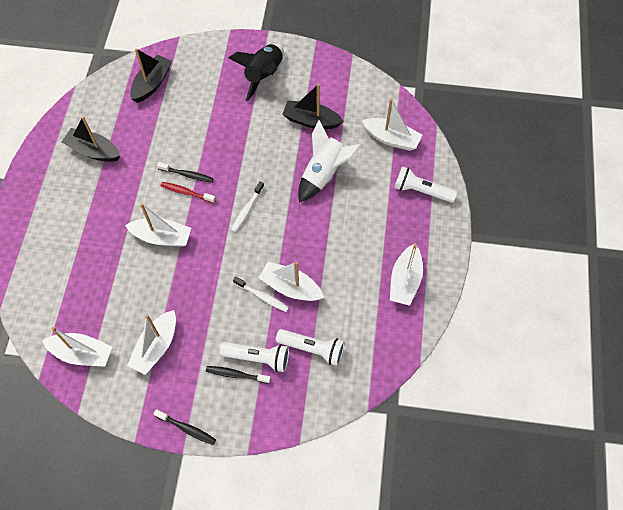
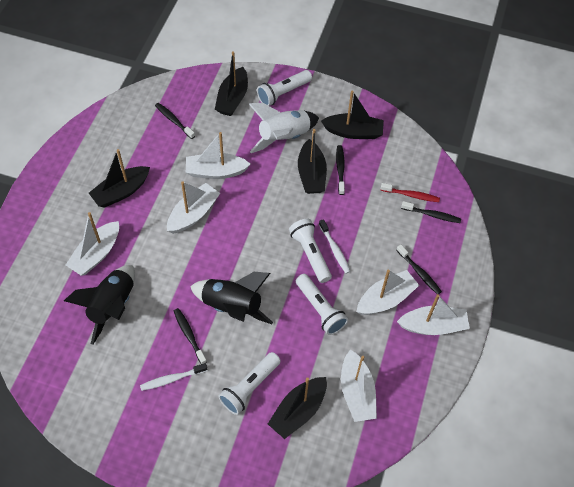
black boat: [62,116,120,162] [130,48,172,103] [282,84,344,129] = 3 -> [89,149,150,208] [215,51,248,116] [268,377,327,439] [298,129,327,194] [321,91,384,139] = 5
black rocket: [228,43,284,101] = 1 -> [64,265,135,345] [190,272,273,324] = 2
black toothbrush: [154,409,216,445] [157,162,214,183] [206,366,271,384] = 3 -> [155,103,195,139] [174,308,207,364] [336,145,345,195] [396,244,442,294] [401,201,461,223] = 5
white flashlight: [220,342,289,372] [276,329,345,366] [394,166,457,203] = 3 -> [218,352,281,415] [257,70,312,106] [289,218,332,283] [296,274,348,335] = 4

